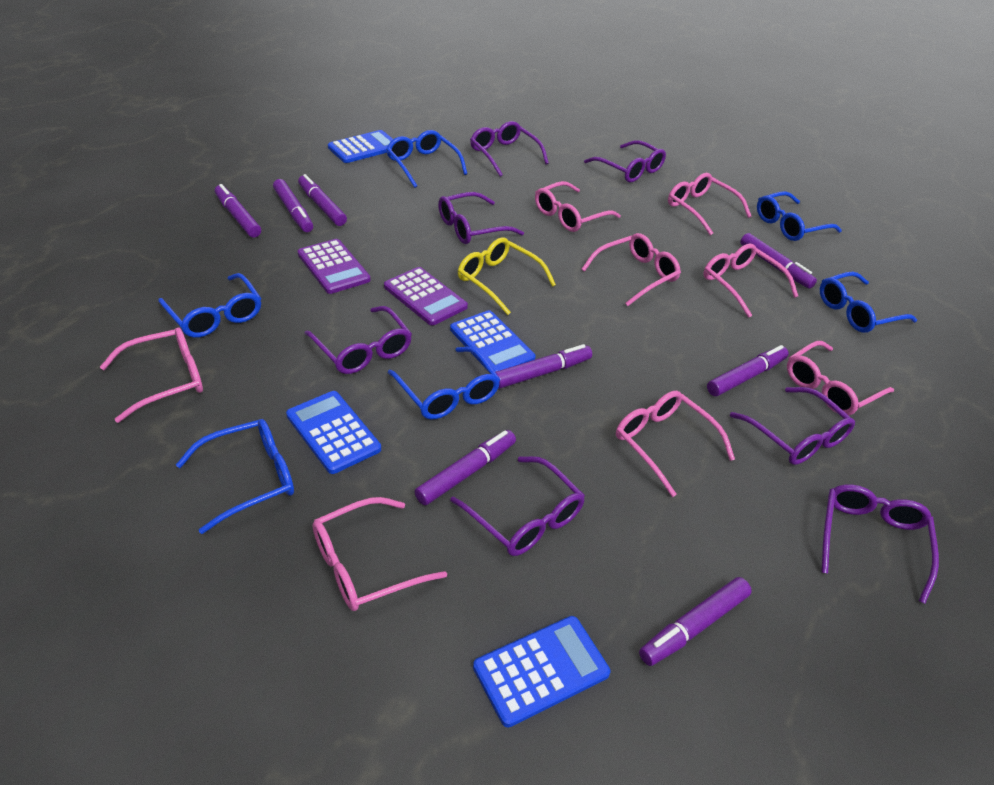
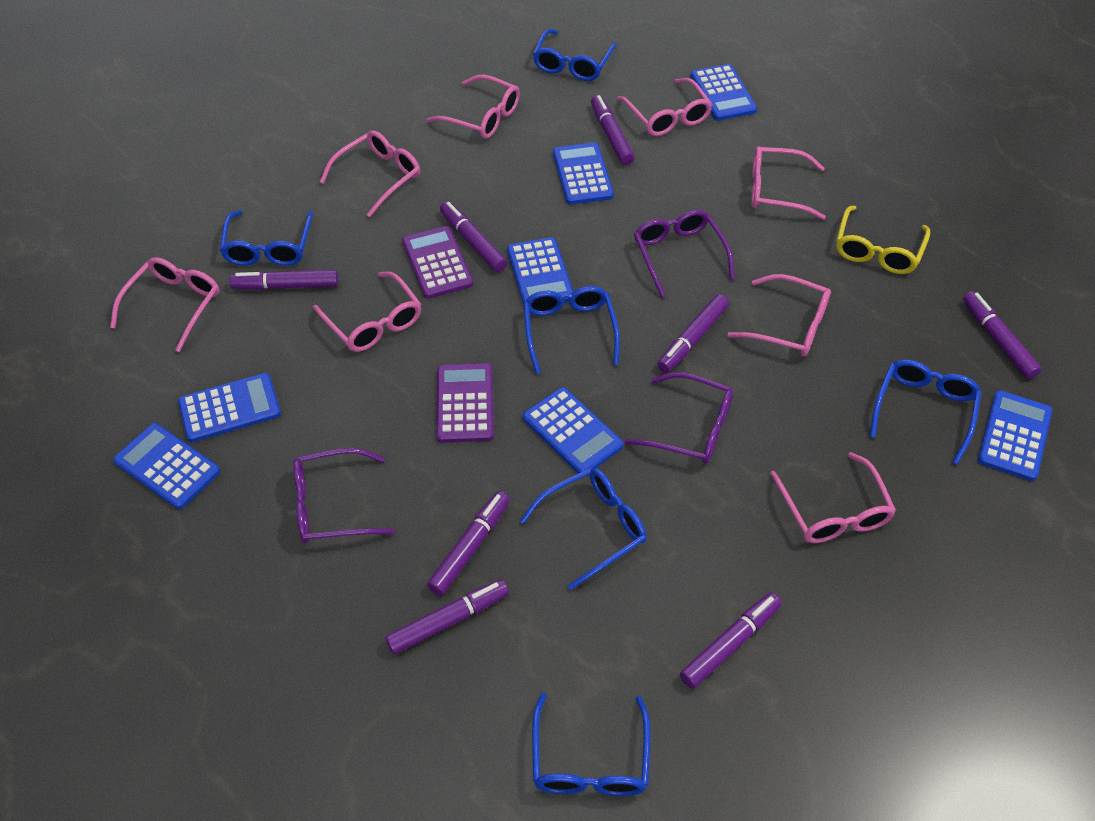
blue calculator: [286,391,381,474] [328,130,393,163] [450,310,536,372] [473,616,610,727] = 4 -> [113,423,220,509] [178,373,281,442] [507,237,573,303] [523,387,623,473] [553,142,614,205] [690,64,757,121] [978,390,1052,481] = 7
purple glasses: [304,306,412,374] [438,192,524,244] [450,456,585,556] [470,121,549,177] [584,140,666,183] [730,387,855,465] [821,484,939,604] = 7 -> [293,448,395,543] [625,372,733,464] [634,210,735,298] = 3

